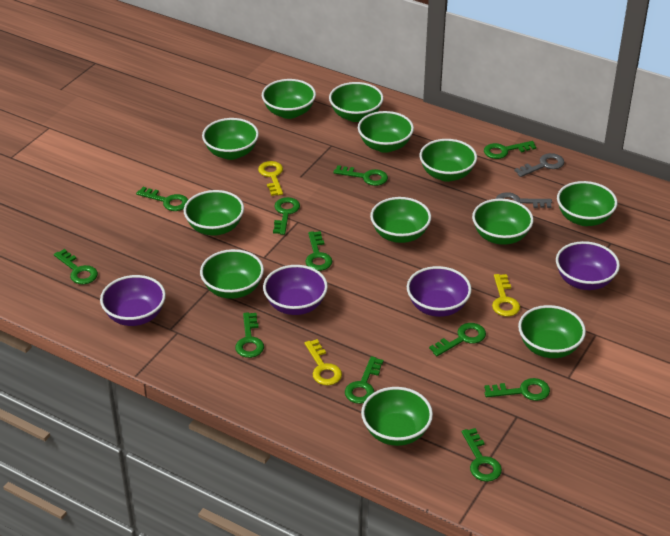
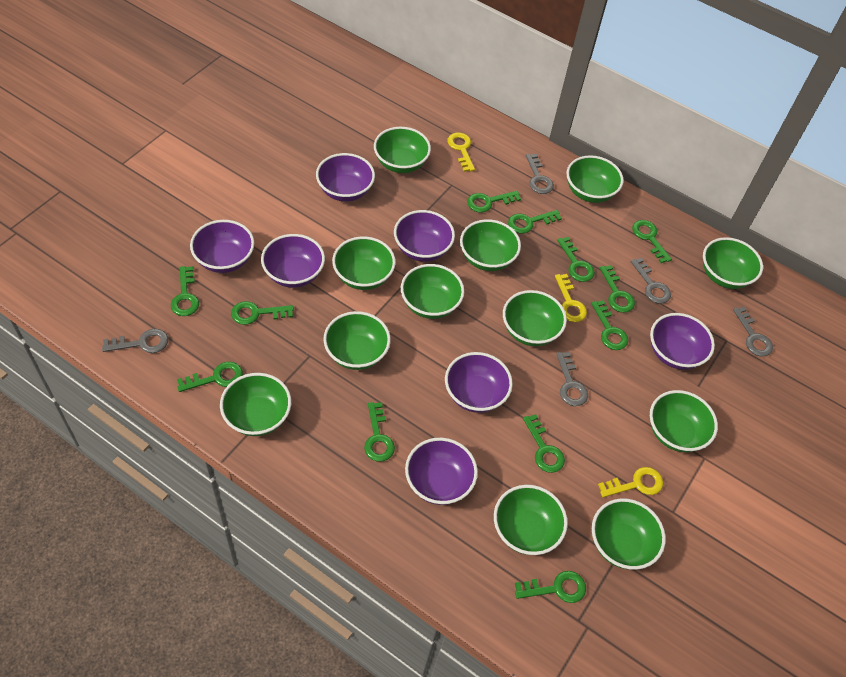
green key: [54,249,98,284] [136,187,188,211] [235,312,264,358] [273,197,300,235] [305,231,332,271] [333,165,388,186] [345,356,384,404] [429,323,486,356] [462,428,502,482] [484,141,536,159] [484,378,550,401] = 11 -> [171,266,199,316] [177,362,243,392] [231,301,294,325] [364,402,395,462] [467,191,521,213] [508,210,562,234] [515,571,586,603] [523,414,565,473] [557,237,595,282] [591,300,628,350] [600,265,635,313] [632,220,672,263] = 12
grey key: [496,192,552,208] [514,153,564,177] = 2 -> [102,329,168,353] [526,154,554,194] [556,352,588,406] [631,258,671,304] [733,307,773,357] = 5
purple bowl: [100,275,166,326] [263,265,328,315] [407,266,472,317] [556,241,620,290] = 4 -> [190,220,254,273] [261,234,325,288] [316,153,375,202] [394,210,455,262] [405,438,478,505] [445,352,513,413] [650,313,715,370] = 7

